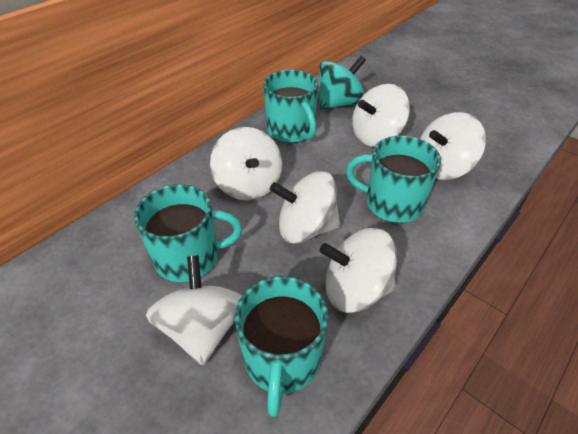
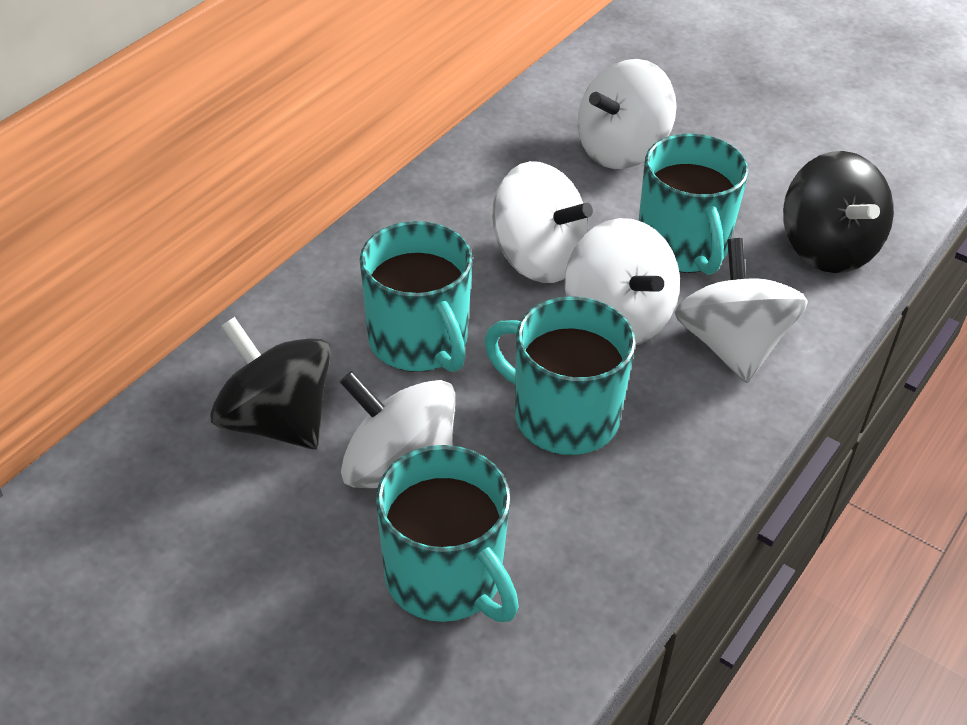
black spinning top: none = 0 -> [210,317,331,449] [783,151,894,273] = 2
turquoise spinning top: [319,56,366,110] = 1 -> none = 0
white spinning top: [146,255,242,366] [210,127,282,201] [270,171,340,244] [320,228,397,313] [352,84,410,146] [420,112,486,180] = 6 -> [340,371,455,488] [492,161,593,283] [565,218,680,346] [577,59,677,169] [674,238,808,383] = 5

